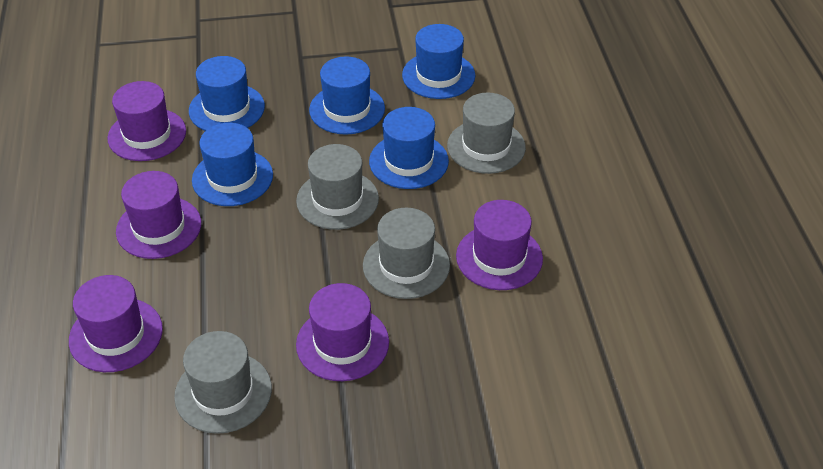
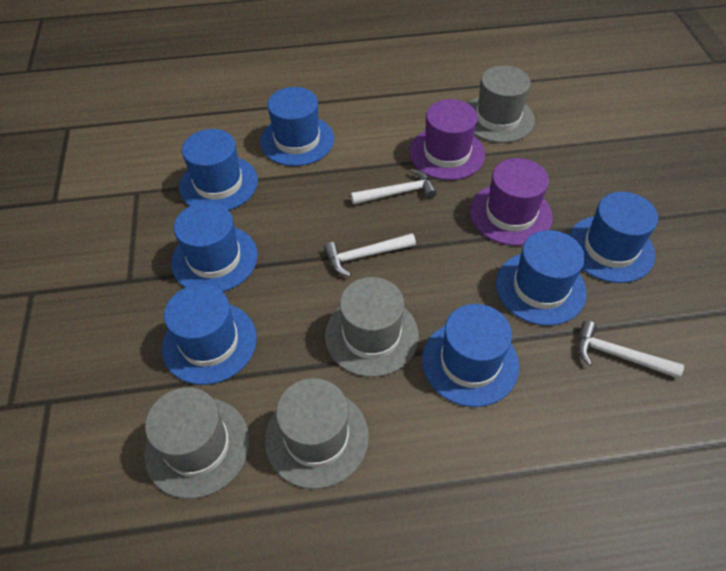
blue hat: [189,56,265,131] [192,123,273,206] [309,56,385,134] [369,107,449,189] [402,24,475,99] = 5 -> [162,284,257,385] [171,202,258,292] [179,129,258,210] [260,87,334,166] [422,304,519,407] [496,230,587,326] [569,192,658,283] = 7
purple hat: [69,275,163,372] [107,81,186,161] [116,171,201,259] [296,283,389,381] [456,200,543,290] = 5 -> [409,99,485,180] [470,158,553,246] = 2
white hammer: none = 0 -> [324,233,416,276] [351,169,437,205] [578,321,684,379] = 3

